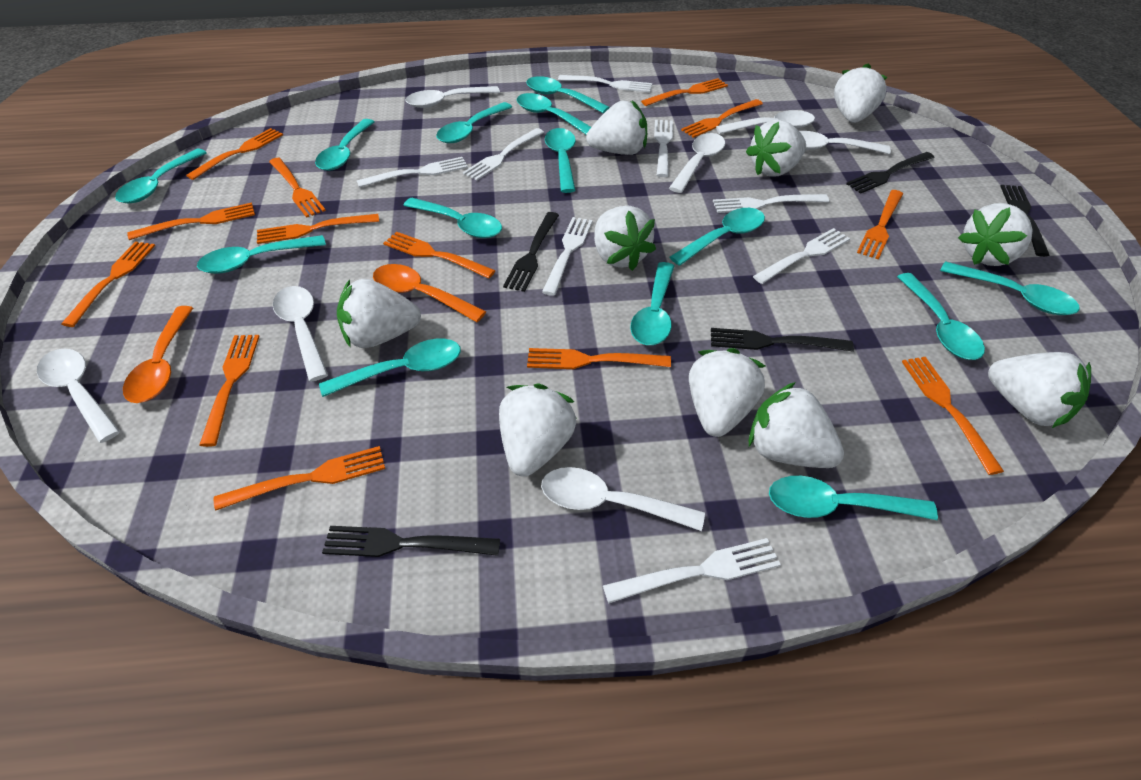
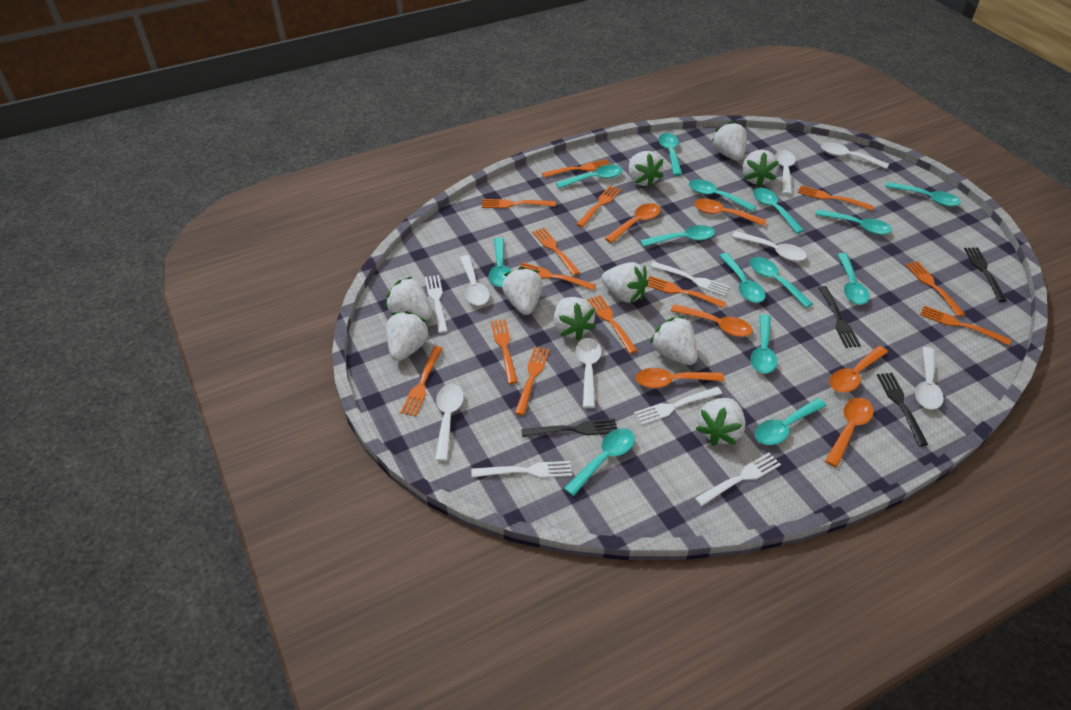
black fork: [322,526,500,557] [503,212,559,292] [711,328,854,352] [846,152,935,194] [1000,185,1050,257] = 5 -> [521,419,617,438] [818,286,861,348] [877,373,928,446] [964,248,1007,302] = 4
orange spoon: [123,306,193,403] [373,264,486,322] = 2 -> [605,203,661,243] [636,368,725,388] [671,304,753,337] [694,199,767,226] [825,398,873,467] [829,346,888,393] = 6
white fork: [356,157,468,188] [463,128,544,180] [542,217,593,296] [558,75,652,93] [603,538,781,603] [654,120,673,177] [713,194,829,213] [753,228,850,284] = 8 -> [425,275,448,333] [471,461,572,478] [634,387,722,425] [650,261,730,296] [695,453,781,506] = 5

